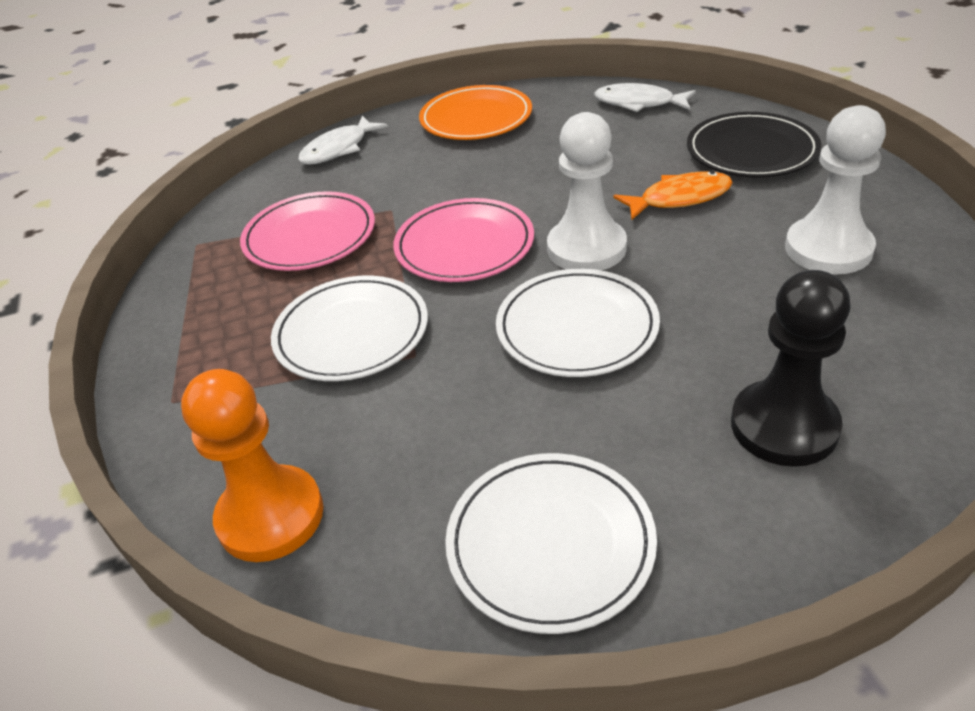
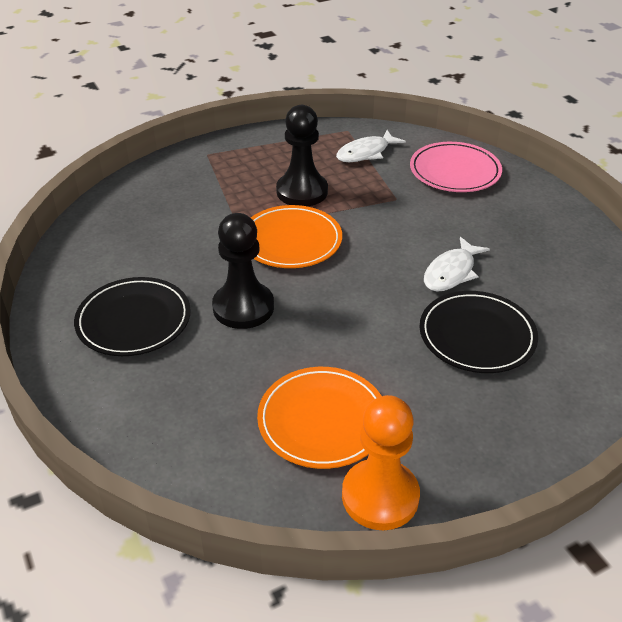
black pawn: [731,270,851,467] = 1 -> [212,213,274,329] [276,105,328,207] = 2
black plate: [687,112,821,178] = 1 -> [74,277,191,356] [419,291,538,373] = 2
orange fish: [613,171,733,220] = 1 -> none = 0
orange plate: [419,85,532,140] = 1 -> [251,205,342,268] [257,367,381,469] = 2
pink plate: [240,191,375,271] [393,198,534,282] = 2 -> [410,142,502,192] = 1
white pawn: [547,112,627,271] [785,105,886,274] = 2 -> none = 0
white plate: [271,276,428,381] [445,453,657,634] [496,269,660,377] = 3 -> none = 0

